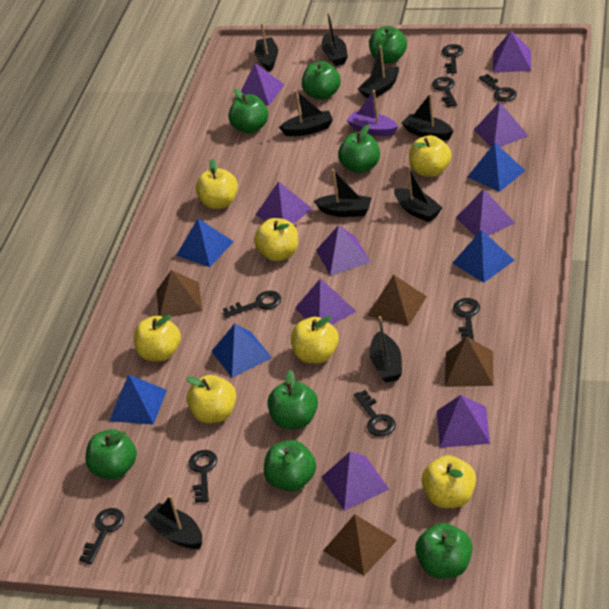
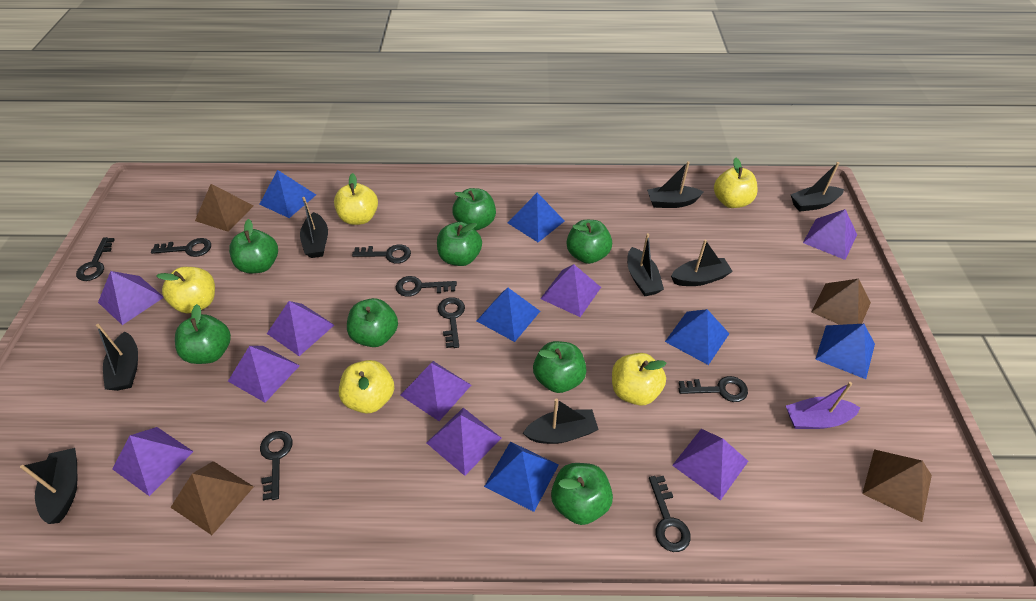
black boat: [144,495,202,549] [255,23,278,72] [279,90,333,136] [314,169,372,217] [321,13,348,66] [358,45,399,99] [370,316,402,382] [394,166,442,222] [402,93,454,140] = 9 -> [20,448,77,524] [96,324,138,391] [300,197,328,258] [523,398,599,444] [627,233,664,296] [647,161,704,208] [671,239,733,286] [791,162,844,212] = 8
blue pyramid: [109,375,167,425] [176,218,234,267] [211,324,272,378] [452,230,515,283] [467,143,526,192] = 5 -> [259,170,316,218] [477,288,540,342] [484,442,559,512] [508,193,565,242] [665,309,729,365] [815,324,875,379] = 6
yellow apple: [134,314,181,361] [186,375,236,423] [196,159,238,209] [254,218,298,261] [291,316,339,363] [409,135,451,177] [421,455,476,508] = 7 -> [156,267,215,313] [334,173,378,225] [339,360,394,414] [612,353,666,406] [714,158,758,208] = 5

